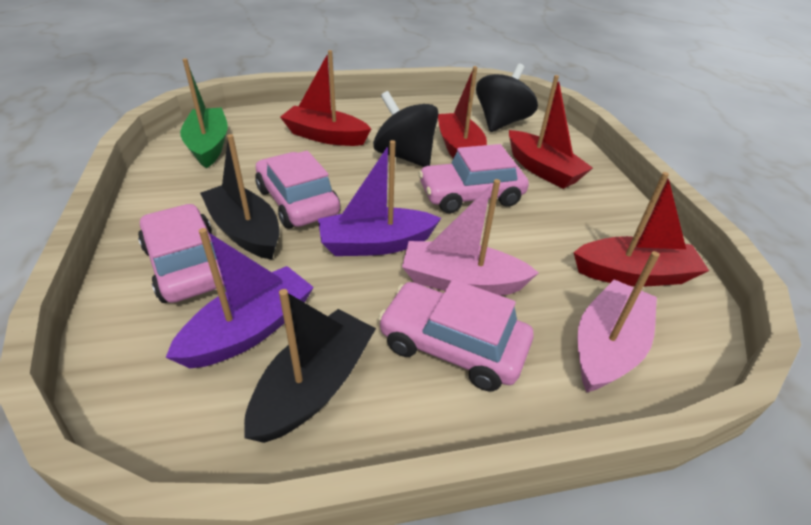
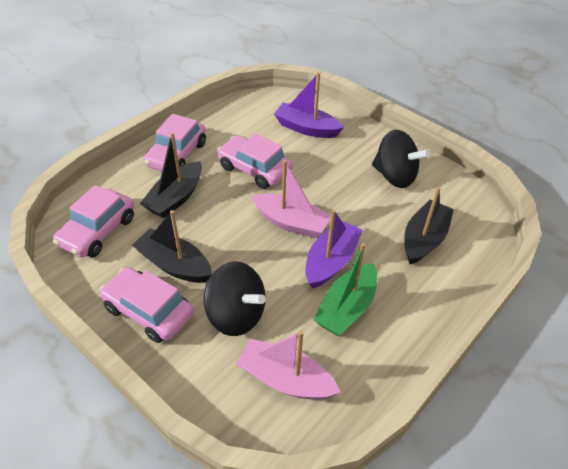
black boat: [200,134,280,260] [244,289,376,443] = 2 -> [132,210,212,283] [140,133,202,218] [404,187,454,264] = 3
red boat: [280,50,371,146] [438,66,487,159] [509,75,593,189] [574,172,709,286] = 4 -> none = 0

